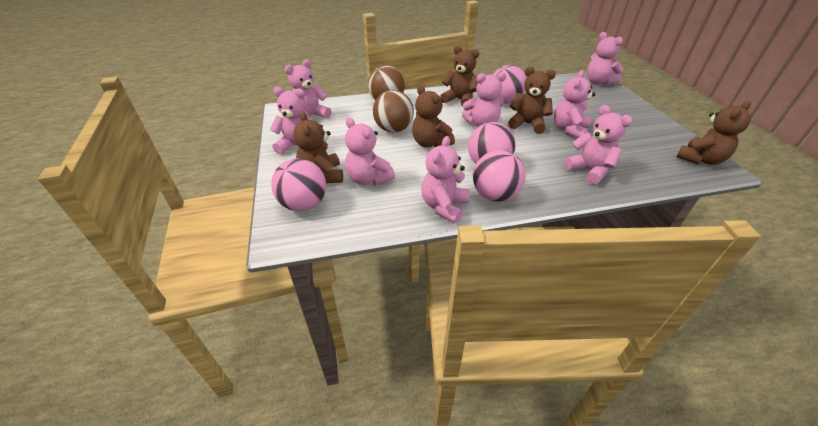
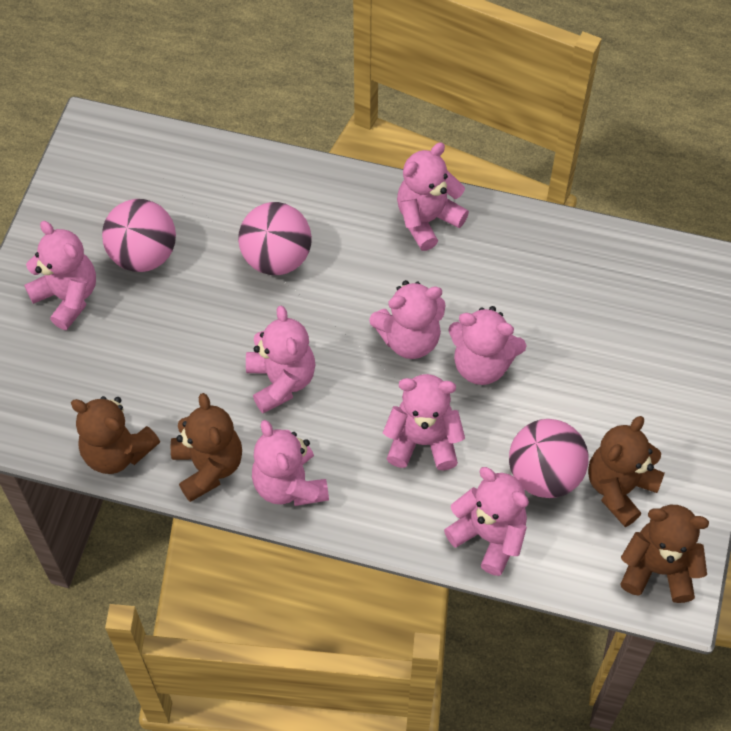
brown ball: [368,65,405,100] [373,90,414,133] = 2 -> none = 0
brown teddy bear: [293,112,343,183] [412,85,455,147] [440,46,479,107] [508,66,556,134] [676,101,751,165] = 5 -> [71,396,160,474] [171,393,242,502] [588,416,665,527] [620,505,709,603] = 4
pink ball: [271,158,326,211] [468,122,516,164] [473,150,526,202] [493,65,526,104] = 4 -> [102,199,176,272] [238,202,312,275] [509,419,589,498] = 3

